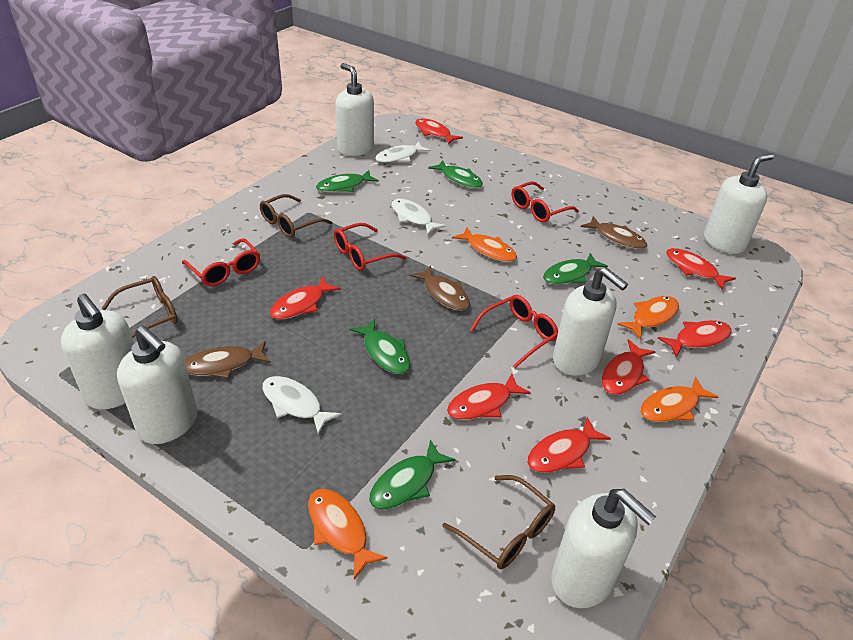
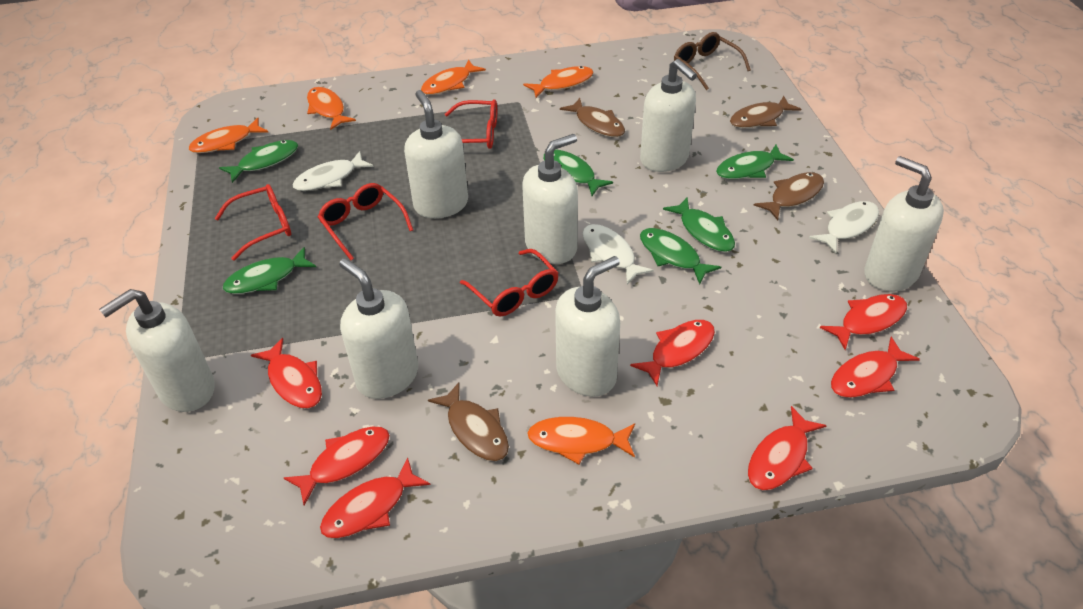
brown fish: [185,341,271,378] [409,265,470,311] [581,216,647,249] = 3 -> [428,382,509,461] [560,98,625,137] [730,96,801,128] [754,172,824,220] = 4
brown glasses: [101,276,178,338] [260,194,332,238] [442,475,555,569] = 3 -> [674,32,751,90] = 1
green fish: [316,170,379,192] [350,319,410,374] [369,439,456,509] [428,160,483,188] [543,253,608,285] = 5 -> [219,140,298,183] [223,247,316,294] [543,150,613,196] [640,228,721,285] [663,197,735,252] [716,145,794,179] = 6
orange fish: [308,489,388,580] [452,227,517,262] [617,296,679,340] [640,376,718,422] = 4 -> [189,118,268,153] [307,87,356,130] [421,59,486,95] [523,66,594,98] [527,417,635,464] = 5
white soap dispenser: [61,294,134,409] [117,326,197,444] [335,63,374,156] [551,489,656,608] [553,267,628,376] [704,153,774,254] = 6 -> [99,289,215,412] [339,258,418,399] [404,90,468,218] [522,134,578,264] [555,256,620,397] [640,59,697,172] [864,156,944,292] = 7

